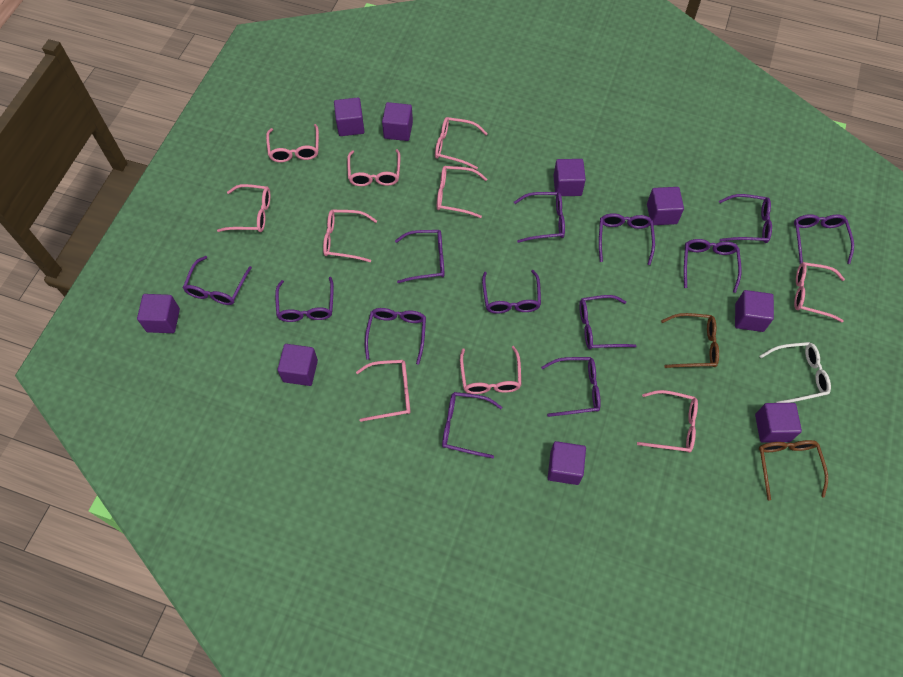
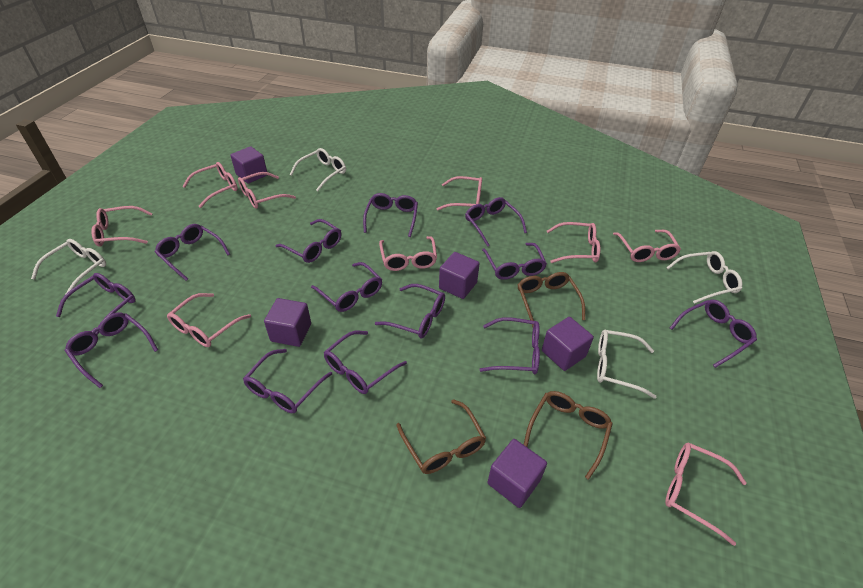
brown glasses: [661,313,719,368] [759,440,828,501] = 2 -> [396,399,486,474] [517,272,585,327] [524,391,613,480] = 3
pink glasses: [217,184,270,232] [266,124,319,162] [323,209,377,262] [347,149,400,186] [356,360,411,422] [435,117,488,170] [437,166,487,218] [460,346,521,394] [637,390,698,453] [794,262,845,322] = 10 -> [92,206,153,247] [167,293,251,347] [182,162,238,208] [238,172,296,209] [379,236,437,271] [437,176,482,211] [547,222,601,263] [613,230,681,262] [665,442,747,546] = 9
purple cube: [137,294,180,333] [277,344,318,386] [334,97,364,136] [382,102,413,141] [548,441,586,485] [553,159,586,196] [647,187,684,225] [735,290,774,332] [755,403,802,443] = 9 -> [230,146,267,184] [264,298,311,347] [439,252,480,299] [488,439,547,508] [542,317,594,371] = 5
white glasses: [760,342,831,403] = 1 -> [31,239,106,296] [290,148,346,191] [597,330,656,399] [666,251,742,304] = 4

